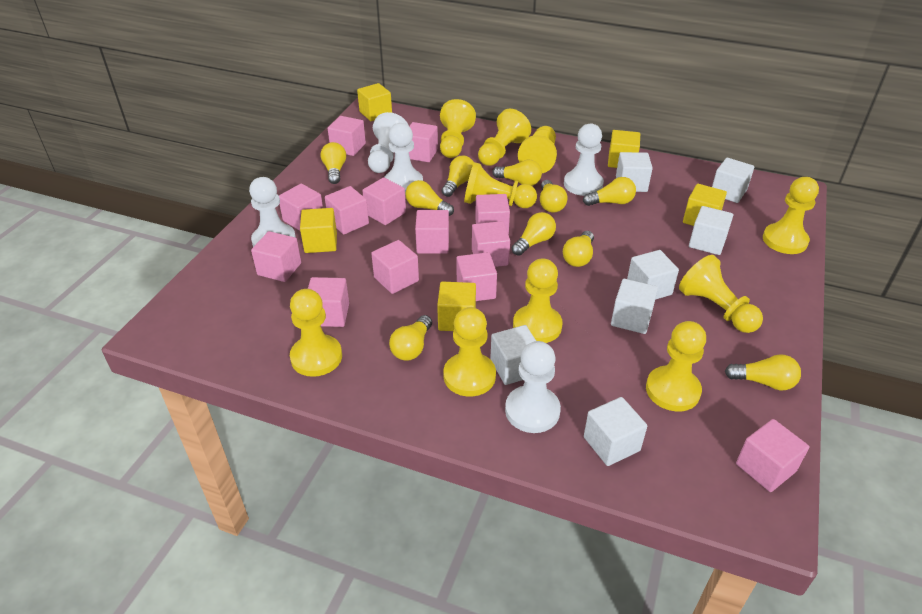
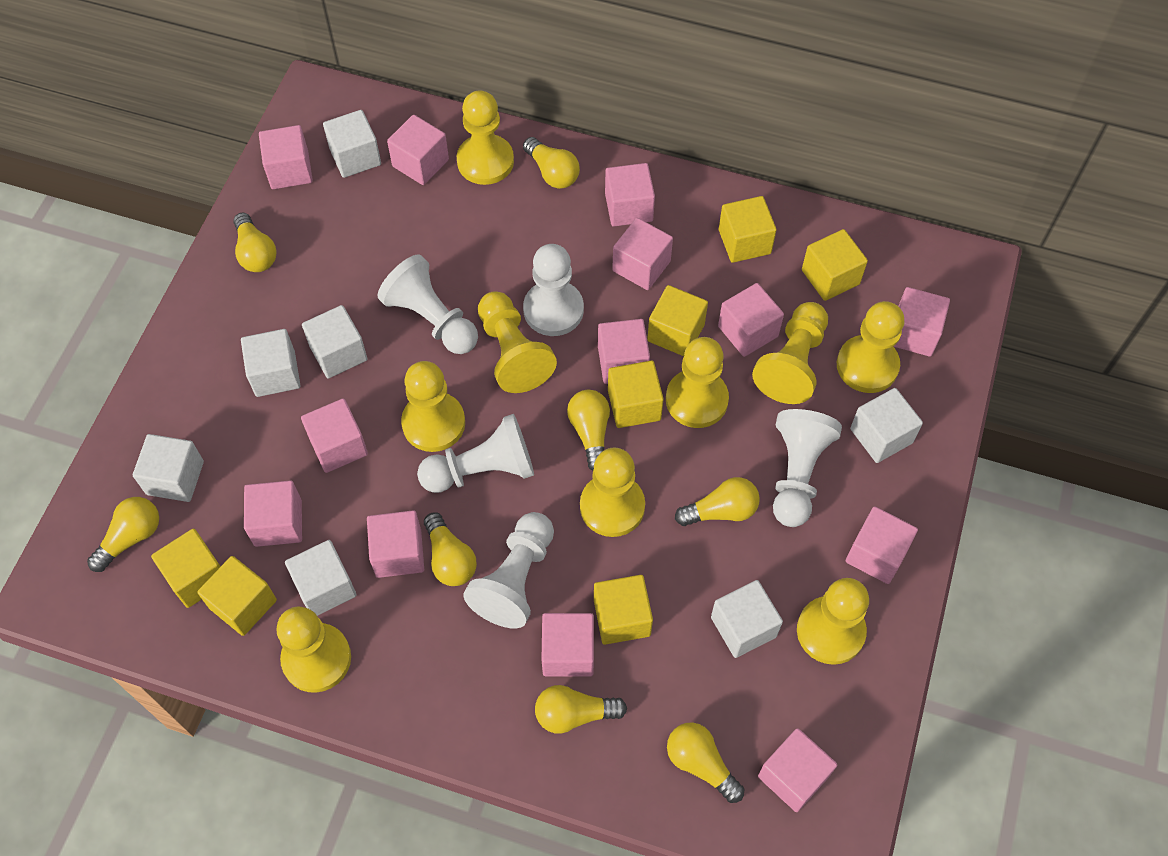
yellow cube: [300,208,337,253] [357,83,392,121] [437,282,476,331] [608,130,640,168] [683,184,727,226] = 5 -> [151,528,221,608] [197,556,277,636] [594,575,653,645] [608,361,664,428] [647,285,708,356] [719,196,777,263] [802,229,868,301] = 7
yellow light bulb: [321,142,346,184] [389,315,432,361] [405,180,454,216] [442,155,474,197] [492,160,542,186] [512,212,556,256] [540,180,568,212] [563,231,594,267] [583,177,636,206] [725,354,801,390] = 10 -> [87,497,159,572] [233,213,277,272] [424,512,477,586] [523,137,580,189] [535,685,627,734] [567,390,610,471] [667,722,745,803] [675,477,760,526] = 8
yellow pawn: [290,289,342,377] [440,99,476,158] [444,307,496,397] [464,162,537,208] [478,109,531,166] [513,258,563,343] [518,126,557,173] [646,321,706,411] [679,255,763,333] [763,177,819,254] = 10 -> [276,607,351,693] [401,361,465,452] [457,90,514,185] [478,291,557,393] [580,447,645,537] [666,337,729,428] [752,302,828,404] [797,578,869,665] [837,301,905,393] = 9

